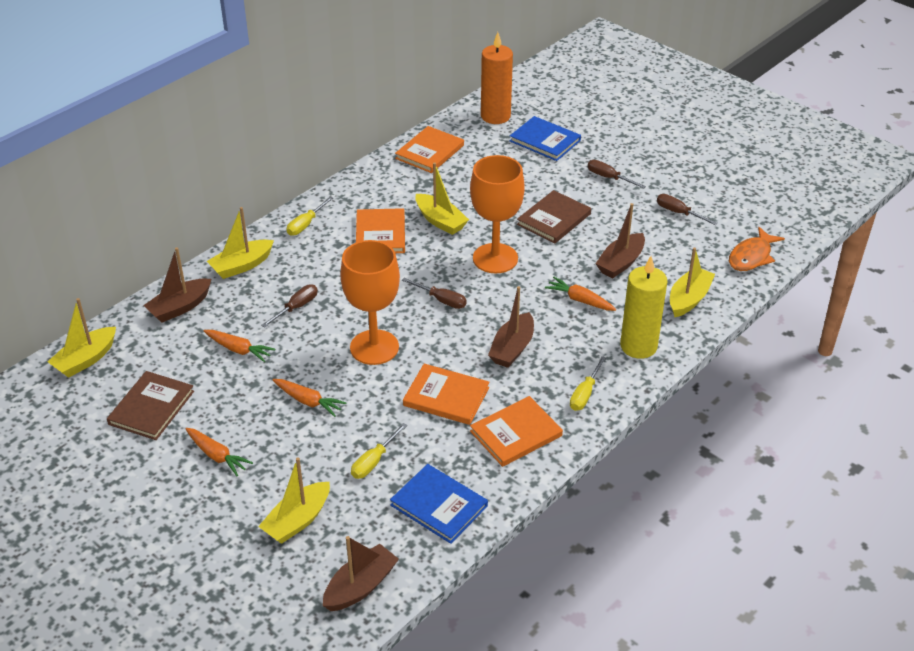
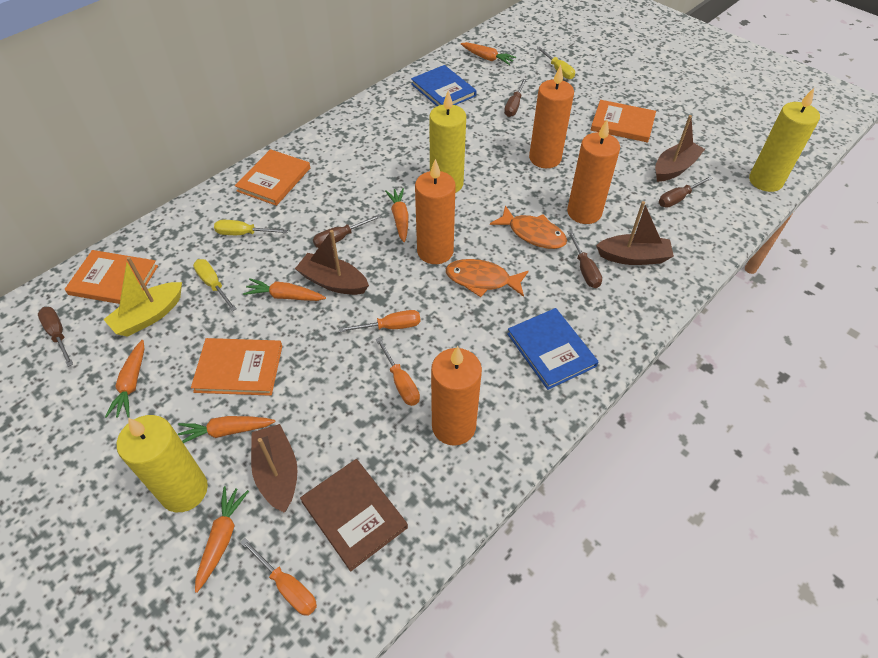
brown book: [107,371,194,440] [517,190,591,243] = 2 -> [300,459,408,571] = 1
brown screwdriver: [261,284,318,328] [402,278,467,309] [588,160,646,189] [657,194,718,225] = 4 -> [38,307,73,367] [313,214,381,248] [504,79,527,117] [567,230,602,288] [659,176,713,208] = 5
orange candle: [481,32,513,124] = 1 -> [415,159,456,264] [431,346,482,446] [529,65,574,168] [567,120,620,224] = 4
orange carrot: [185,428,253,476] [204,330,275,362] [273,379,346,417] [545,277,616,311] = 4 -> [105,340,145,418] [178,416,275,443] [195,486,249,593] [243,279,326,301] [385,188,409,242] [461,42,516,65] = 6
orange fish: [729,227,785,271] = 1 -> [446,259,529,297] [490,205,567,249] = 2
orange goblet: [340,240,400,365] [470,155,525,273] = 2 -> none = 0
orange screwdriver: none = 0 -> [240,538,317,616] [338,310,421,332] [376,337,420,406] = 3
yellow boat: [47,298,116,378] [207,207,274,279] [258,457,330,544] [415,163,469,235] [670,247,715,317] = 5 -> [103,257,182,337] = 1
yellow candle: [620,256,668,359] = 1 -> [117,415,208,512] [429,90,466,193] [749,88,820,192] = 3

